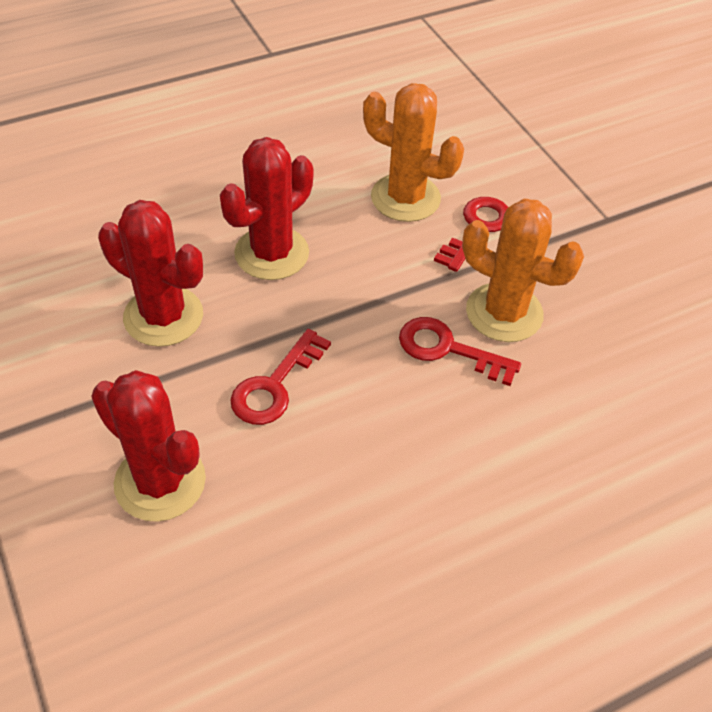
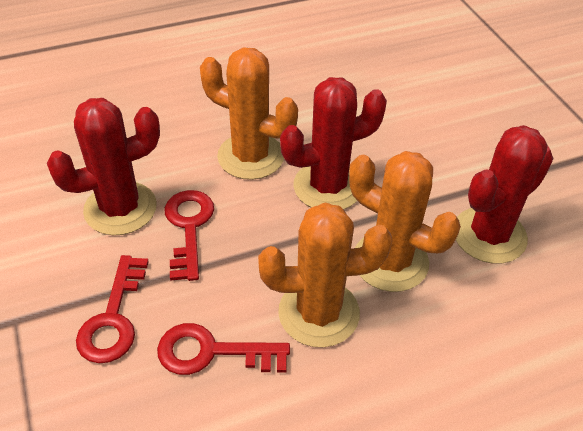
orange cactus: [363,83,464,222] [462,198,584,342] = 2 -> [200,48,298,180] [258,203,393,348] [349,151,461,292] = 3

